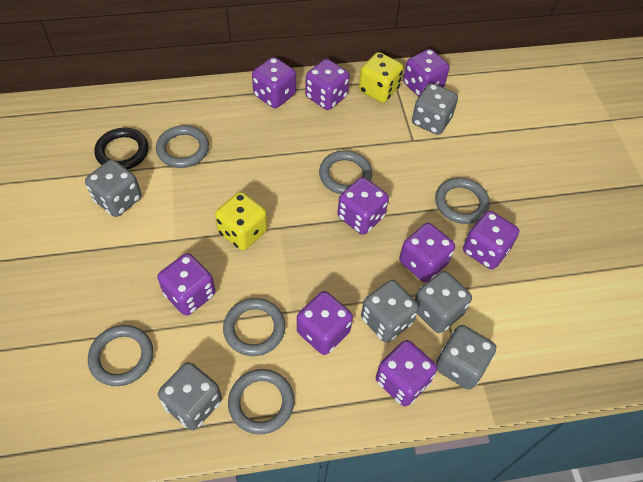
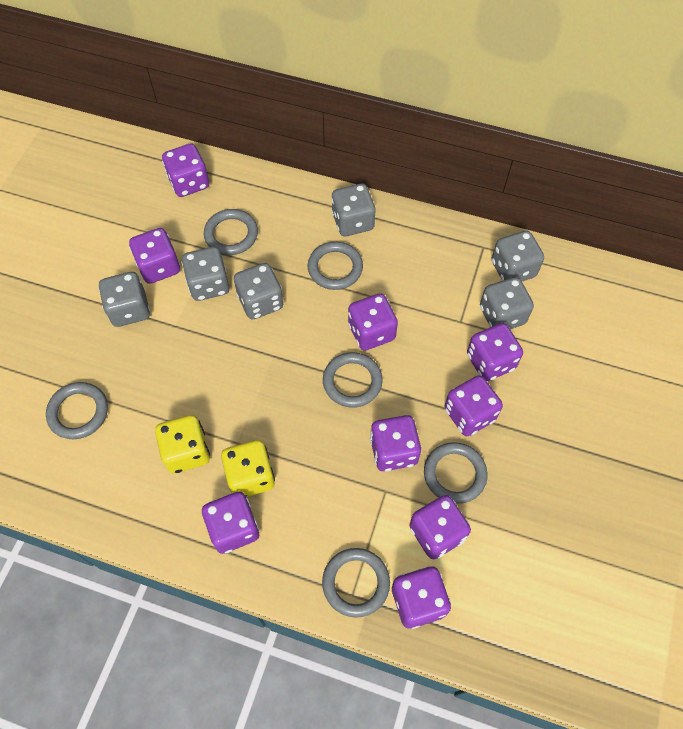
black ring: [94,128,148,170] = 1 -> none = 0

